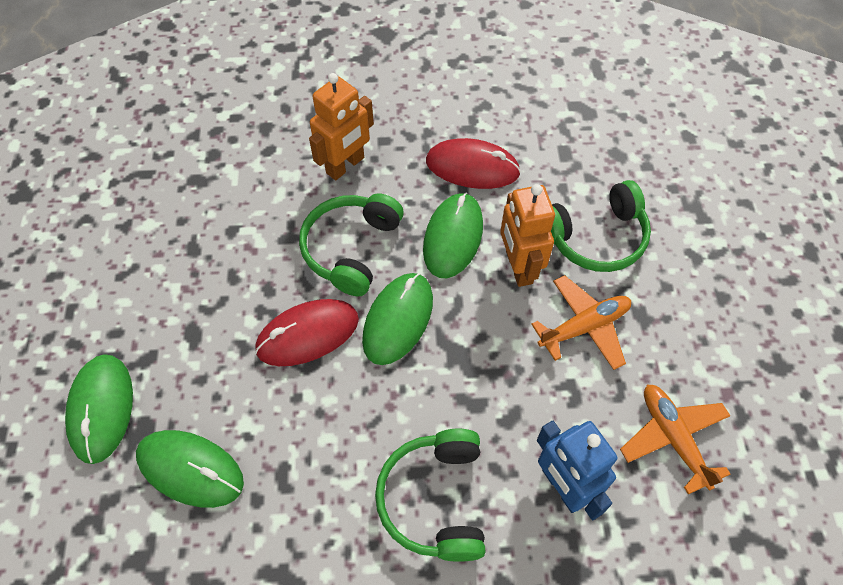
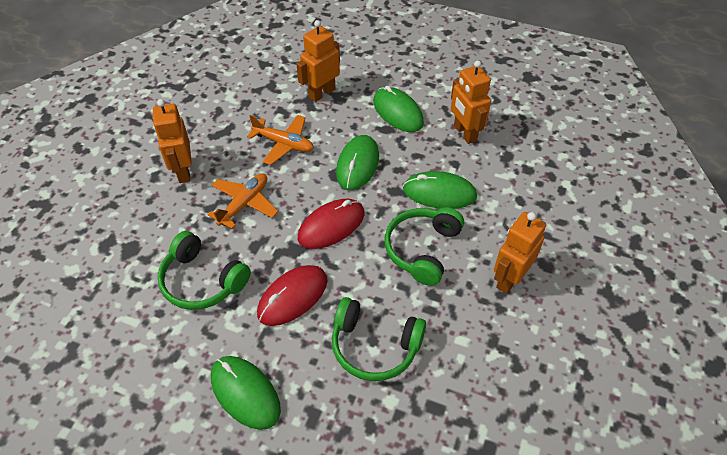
blue robot: [537,421,617,520] = 1 -> none = 0
orange robot: [309,73,374,180] [500,184,555,287] = 2 -> [153,99,192,183] [296,20,340,102] [451,60,491,144] [494,212,546,294] = 4

